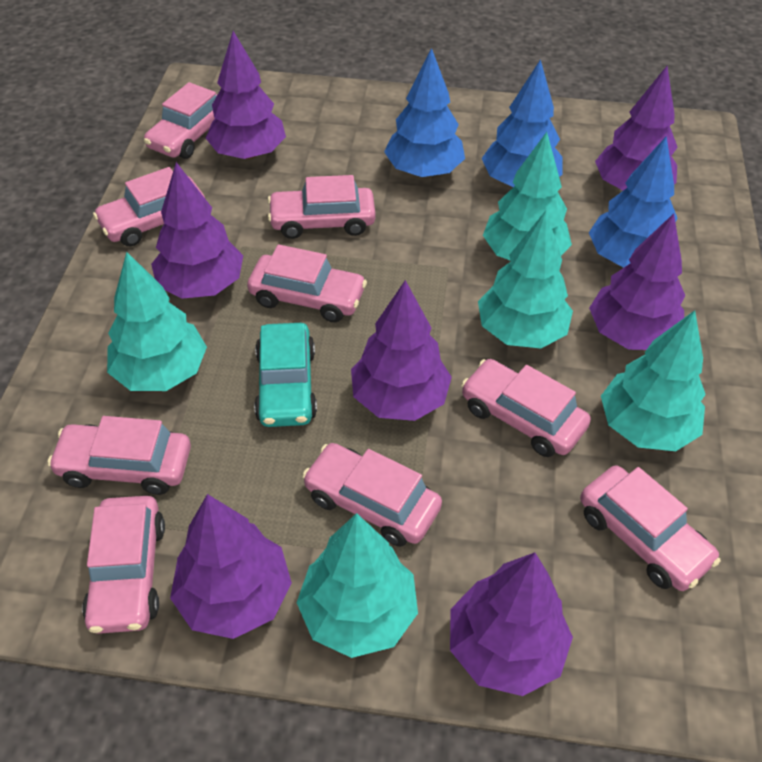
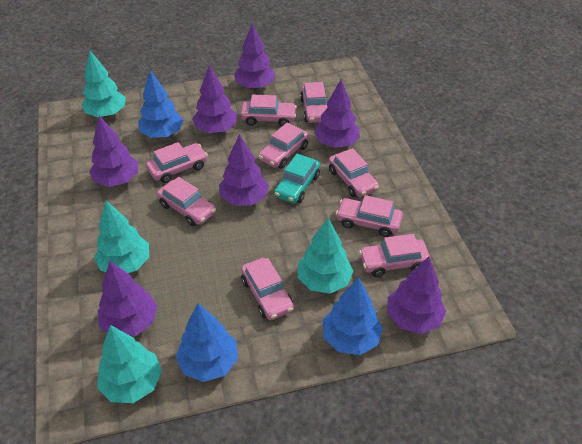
turquoise tree: [107,252,207,391] [297,513,418,658] [478,211,573,348] [483,132,572,260] [601,310,706,451] = 5 -> [81,51,126,117] [94,200,149,273] [97,325,162,403] [298,218,353,294] = 4

